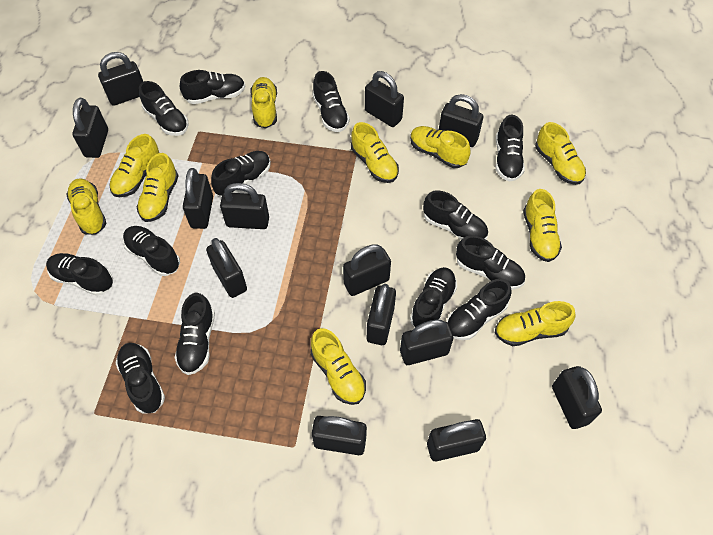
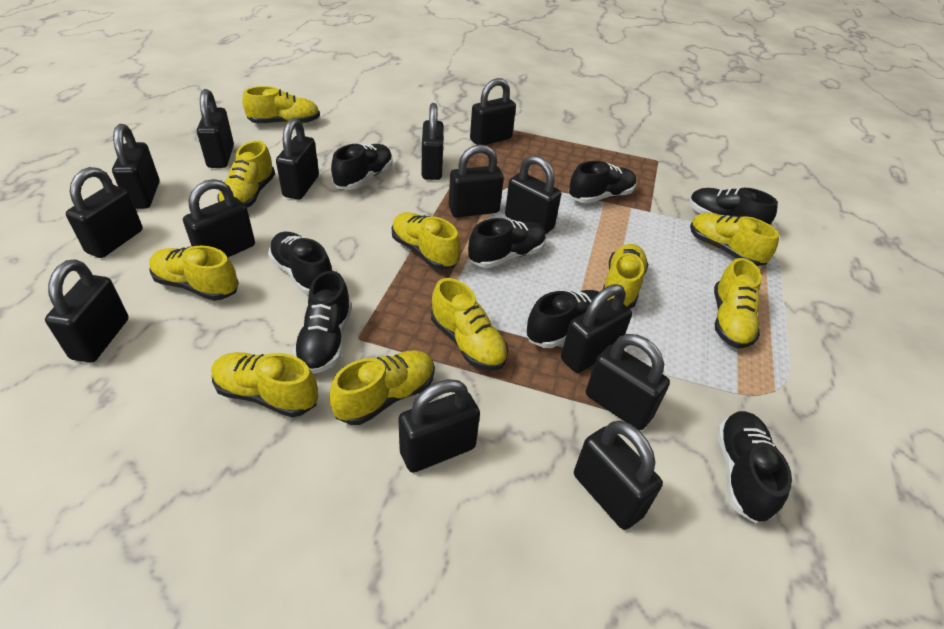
black padlock: [72,98,108,158] [98,52,143,106] [183,168,213,229] [206,238,247,298] [220,183,269,229] [312,416,367,455] [343,244,391,296] [365,71,404,127] [367,284,396,345] [400,320,454,365] [427,419,486,461] [439,94,483,147] [552,366,602,429] = 13 -> [45,259,129,363] [66,167,143,258] [112,124,159,209] [183,179,255,257] [197,89,234,168] [276,118,319,200] [398,379,480,473] [422,103,444,180] [449,144,504,217] [470,78,516,145] [505,155,561,234] [561,284,632,373] [574,421,663,530] [586,334,670,430] = 14
black shoe: [46,253,113,296] [116,343,165,414] [123,226,180,276] [139,81,189,136] [175,293,215,375] [180,70,245,104] [211,151,271,197] [312,71,350,132] [410,267,457,327] [423,190,488,240] [446,279,512,340] [456,236,525,290] [496,115,525,182] = 13 -> [268,232,332,295] [293,271,352,374] [331,144,393,190] [468,218,546,268] [526,290,608,348] [569,161,637,203] [689,188,778,225] [717,411,792,523] = 8

